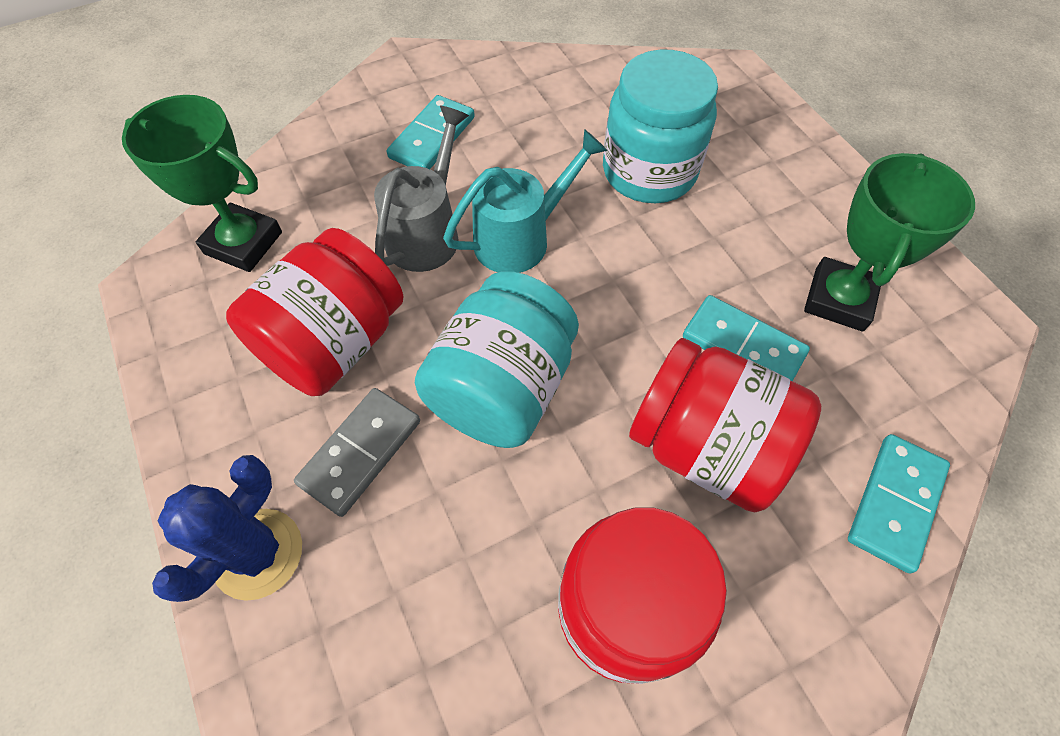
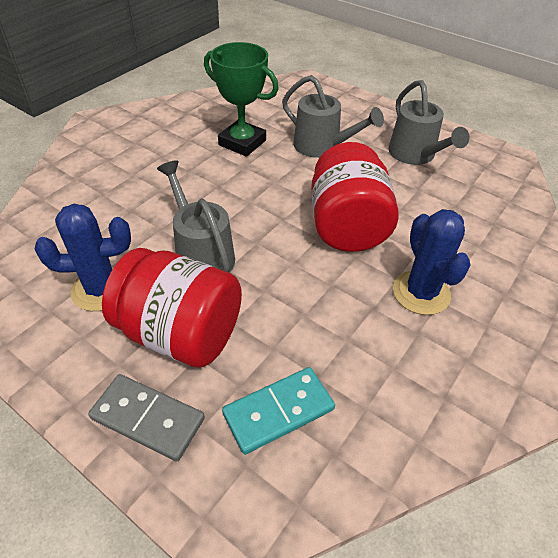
blue cactus: [152,455,302,602] = 1 -> [34,204,131,311] [393,209,471,315] = 2
green trophy: [122,95,282,272] [804,153,975,332] = 2 -> [204,42,279,157] = 1
grey watering can: [374,106,469,272] = 1 -> [157,160,235,273] [282,75,384,158] [388,80,469,165] = 3
red jar: [226,228,404,396] [558,507,727,684] [629,338,821,512] = 3 -> [102,248,242,368] [311,142,399,252] = 2
turquoise domino: [387,95,475,169] [683,295,810,381] [848,434,950,573] = 3 -> [222,367,335,455] = 1
turquoise jar: [415,271,579,448] [603,50,718,203] = 2 -> none = 0
turquoise watering can: [443,129,607,273] = 1 -> none = 0

